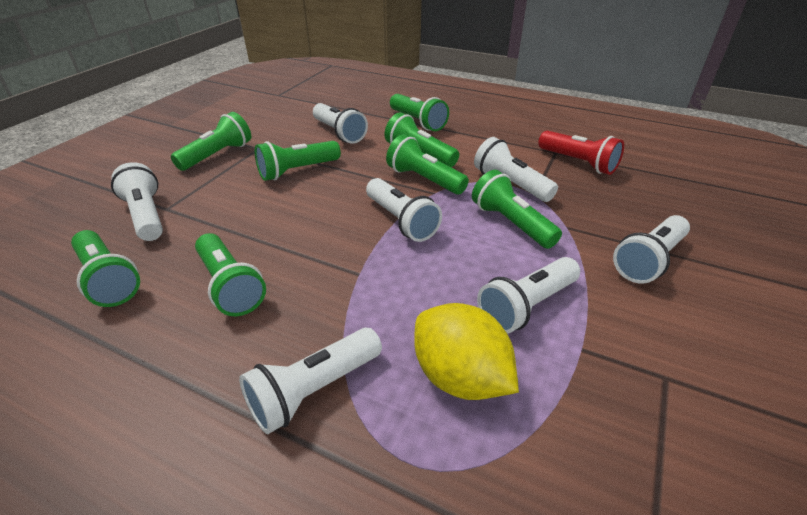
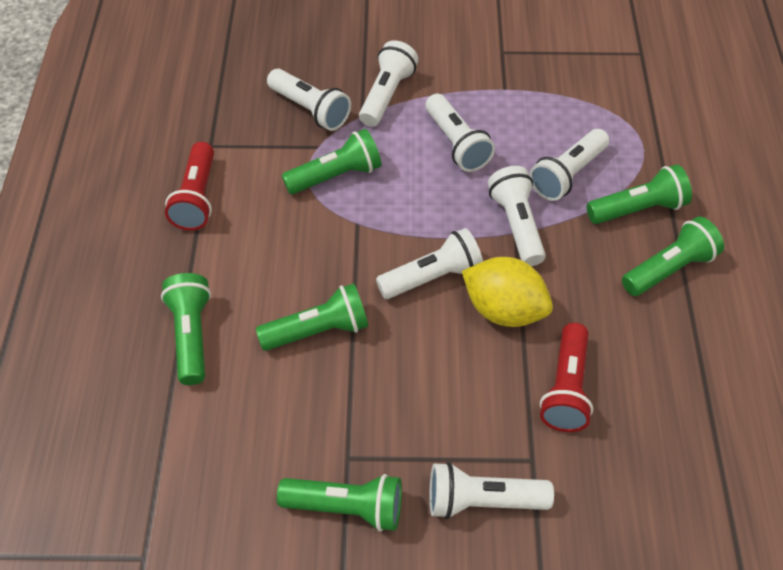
green flashlight: [71,230,140,307] [171,112,251,171] [195,233,266,316] [255,141,341,181] [385,112,459,167] [386,134,469,194] [390,94,449,131] [472,170,562,249] = 8 -> [161,273,211,385] [256,283,368,351] [277,474,402,532] [282,129,381,194] [587,164,692,224] [622,216,724,296] = 6
red flashlight: [538,131,624,175] = 1 -> [165,142,214,231] [540,323,593,432] = 2

